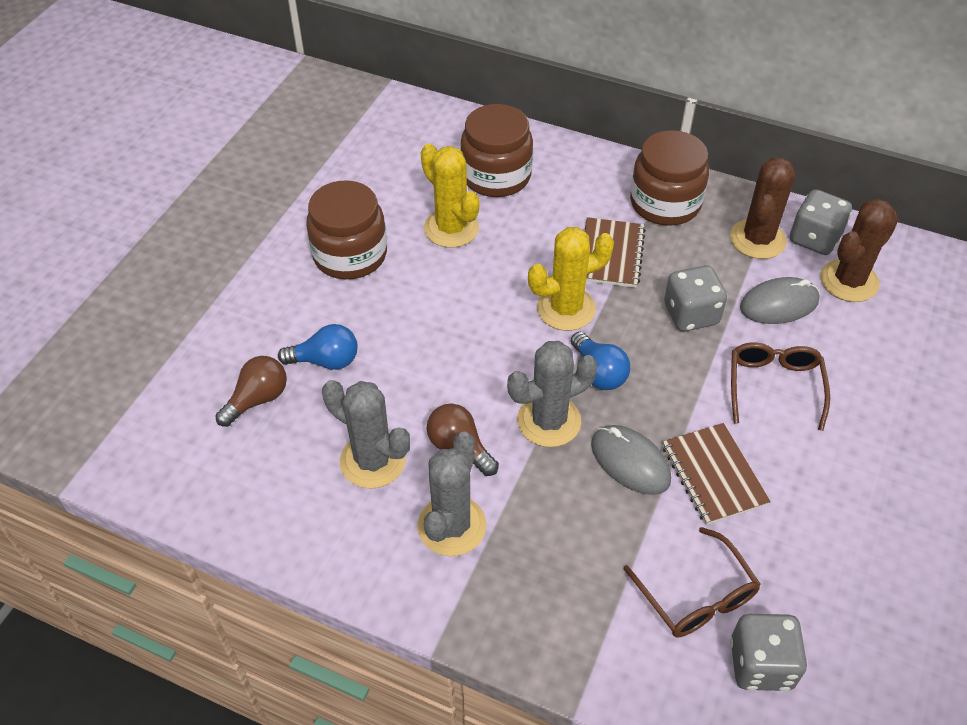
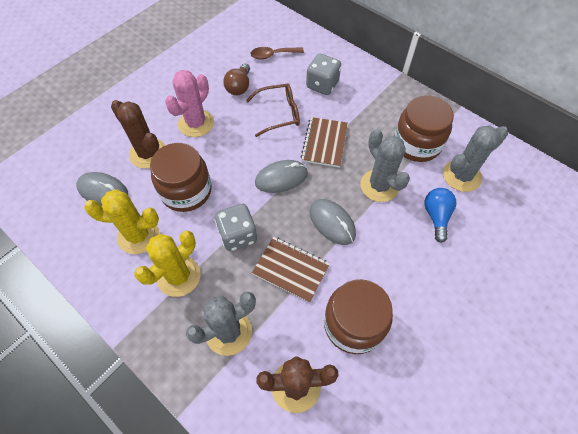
blue light bulb: [278,324,358,370] [571,332,630,390] = 2 -> [424,188,456,243] = 1
brown glasses: [624,527,761,638] [731,342,830,431] = 2 -> [246,83,300,137] = 1
brown light bulb: [215,356,287,427] [427,403,499,476] = 2 -> [223,63,250,95] = 1
brown spoon: none = 0 -> [250,47,304,60] = 1
grey dice: [664,265,727,331] [730,614,808,691] [790,189,852,255] = 3 -> [215,204,257,251] [306,54,341,95] = 2
grey mouse: [591,425,671,495] [740,277,820,324] = 2 -> [76,172,128,206] [255,160,308,193] [310,199,356,245] = 3
pink cactus: none = 0 -> [165,70,214,137] = 1

